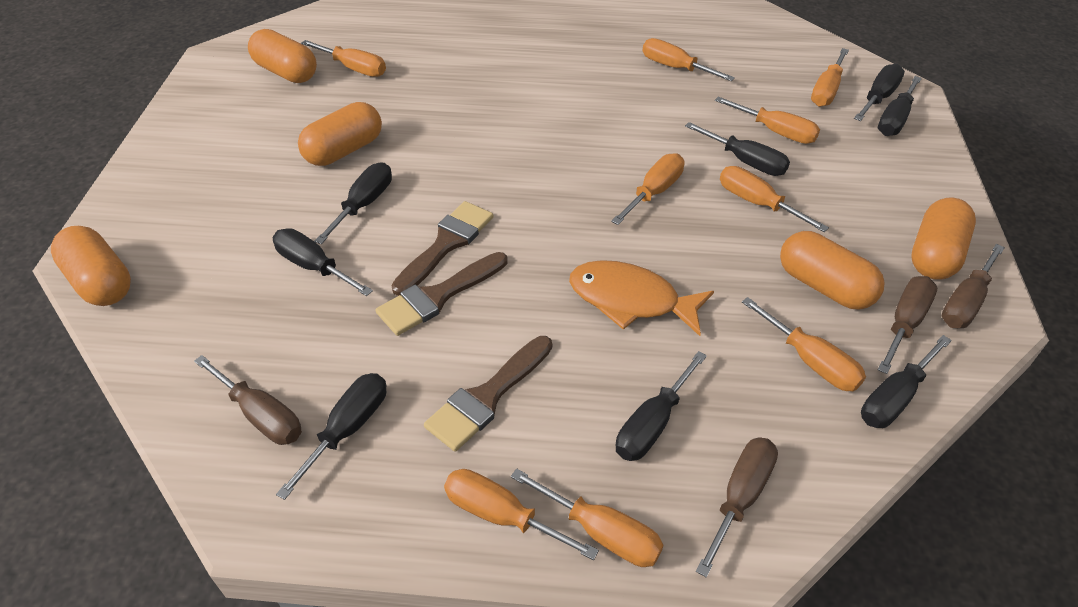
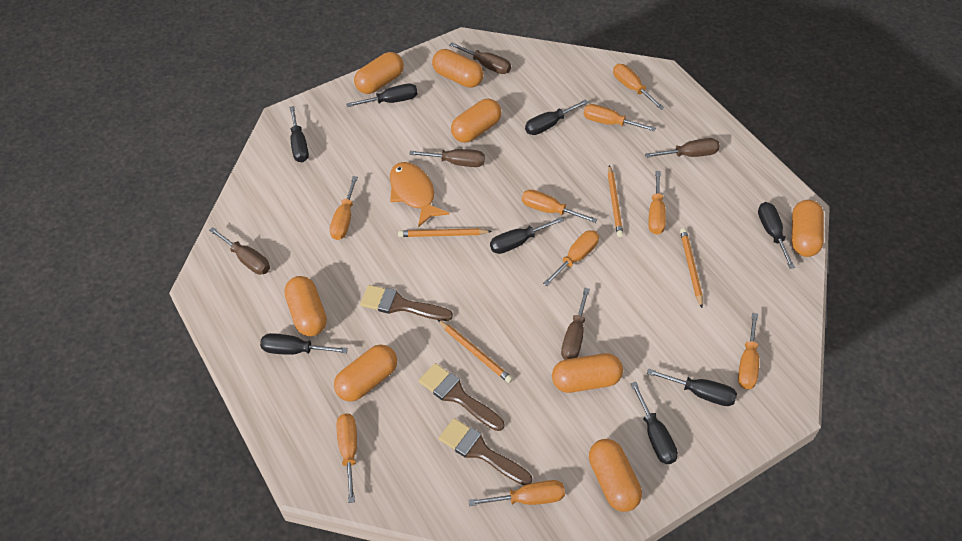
brown screwdriver: [194,355,302,445] [696,437,778,577] [877,276,937,374] [941,244,1005,328] = 4 -> [209,227,270,275] [409,149,485,167] [449,42,511,74] [561,288,590,360] [645,138,720,158] = 5
orange capsule: [51,226,131,306] [248,29,317,83] [298,102,382,166] [780,231,885,310] [911,197,976,280] = 5 -> [284,276,327,336] [334,344,397,402] [354,52,404,94] [432,49,484,88] [451,99,501,143] [552,353,623,393] [589,439,642,512] [791,200,824,257] = 8
orange pencil: none = 0 -> [398,228,492,237] [438,320,513,383] [608,165,623,237] [680,228,703,308] = 4

